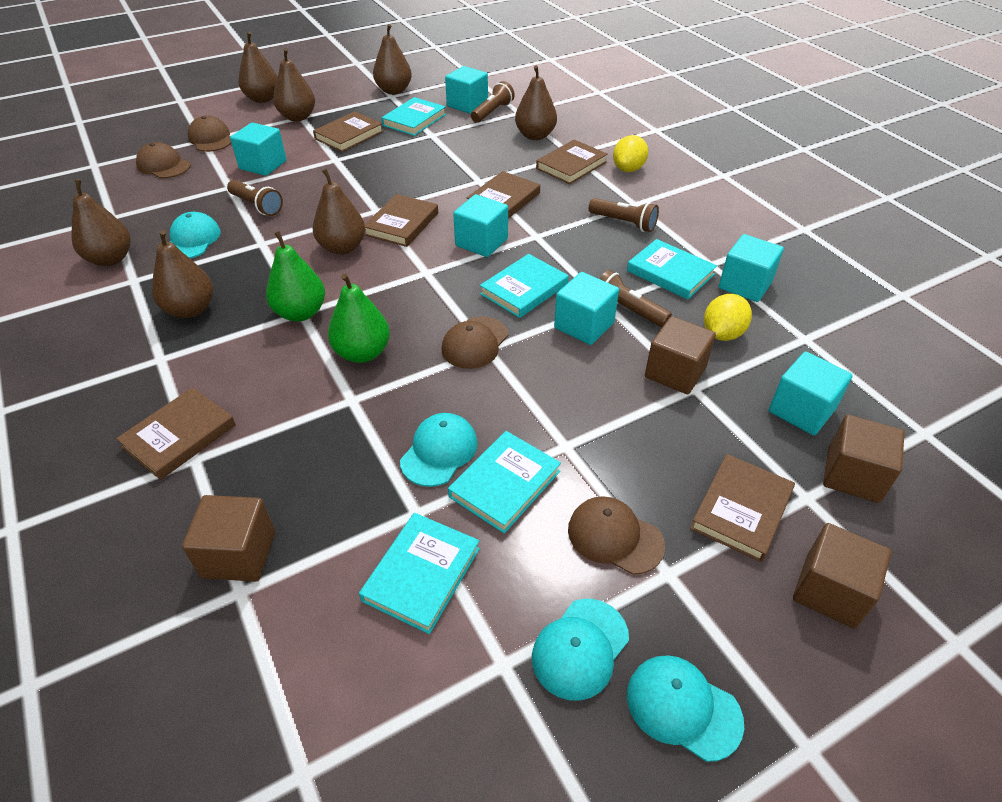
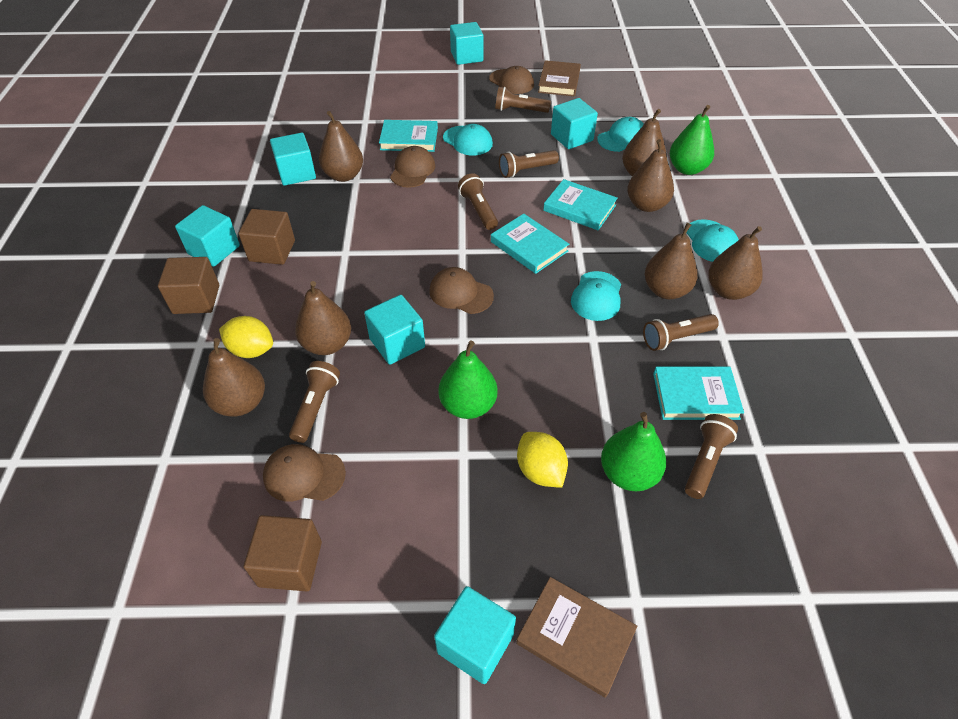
brown book: [116,387,236,480] [313,111,383,152] [364,194,438,247] [467,171,540,219] [536,140,608,184] [690,454,795,562] = 6 -> [516,577,637,698] [538,60,581,96] = 2
brown cube: [182,495,275,581] [645,316,716,394] [793,523,891,629] [823,415,904,503] = 4 -> [158,257,219,314] [238,209,295,265] [244,515,322,591] = 3
brown flashlight: [227,180,283,216] [471,81,515,123] [589,198,659,232] [599,270,672,327] = 4 -> [289,361,340,443] [458,174,498,230] [495,87,551,113] [499,150,559,178] [643,314,719,351] [685,414,738,499] = 6
green pear: [266,231,325,322] [328,274,390,363] = 2 -> [438,341,498,419] [601,412,666,491] [670,105,714,175] = 3
turquoise book: [359,513,480,634] [381,97,446,136] [448,431,561,534] [480,254,568,318] [627,239,717,300] = 5 -> [379,120,438,152] [491,214,569,274] [543,179,618,230] [653,366,744,420] = 4

